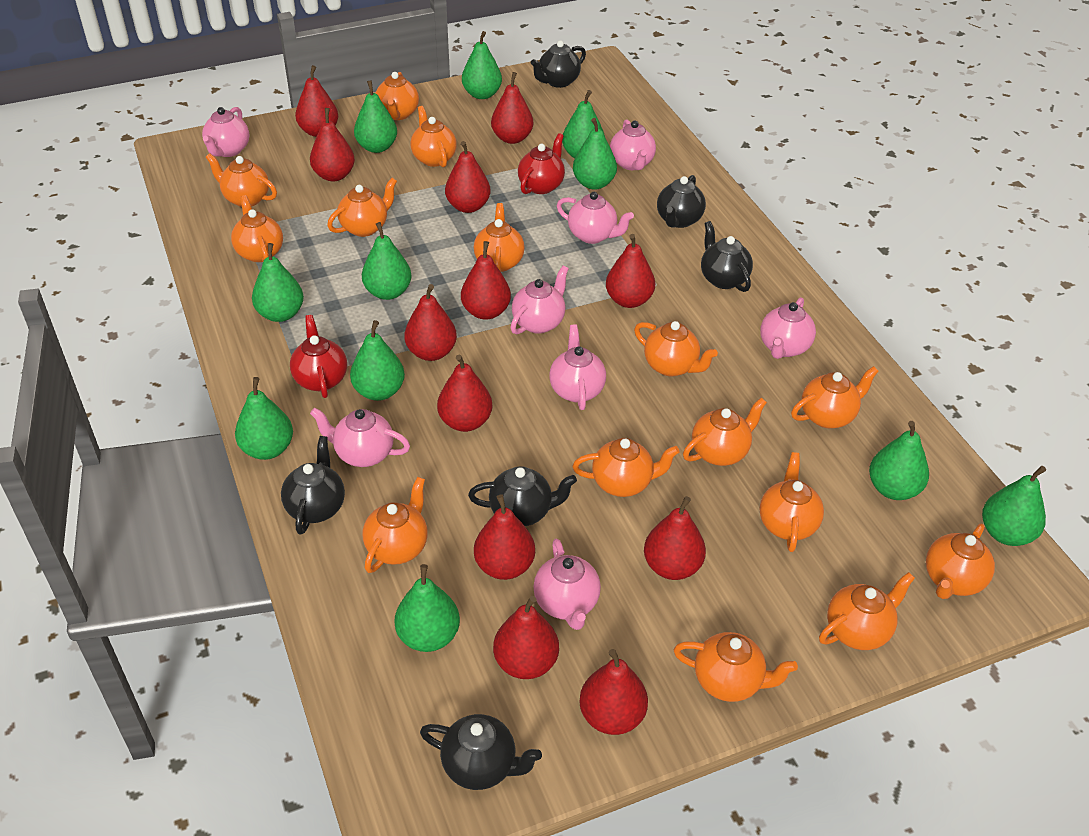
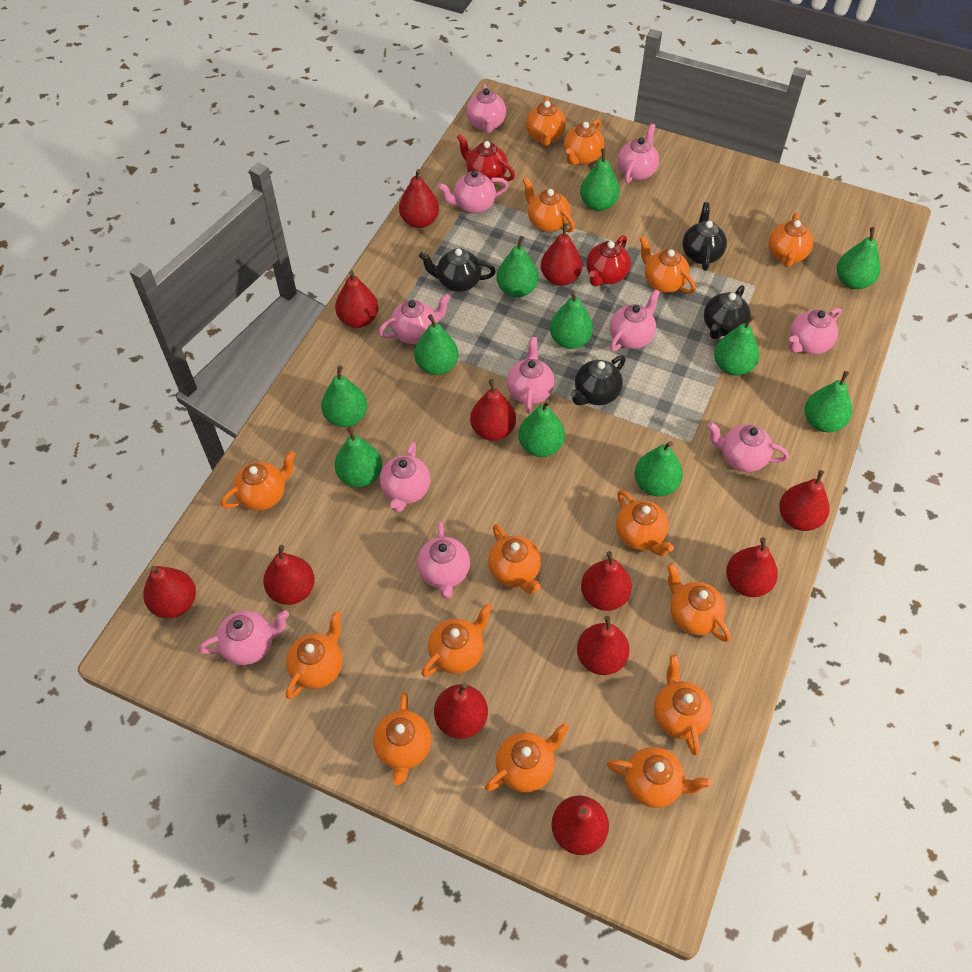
black teapot: [281,436,345,535] [420,714,542,790] [468,466,577,526] [531,40,586,88] [657,175,706,228] [701,221,753,292] = 6 -> [419,248,496,292] [570,355,626,405] [682,202,727,271] [704,285,751,339] = 4
pink teapot: [202,107,249,157] [310,408,410,467] [510,265,569,334] [533,538,601,630] [549,325,606,410] [556,192,634,244] [610,120,656,170] [760,297,816,359] = 8 -> [198,610,289,665] [378,294,451,344] [380,442,430,513] [417,521,470,599] [438,170,508,214] [467,84,506,133] [507,337,555,414] [610,289,660,351] [618,124,659,183] [708,422,789,472] [789,308,841,354] = 11

